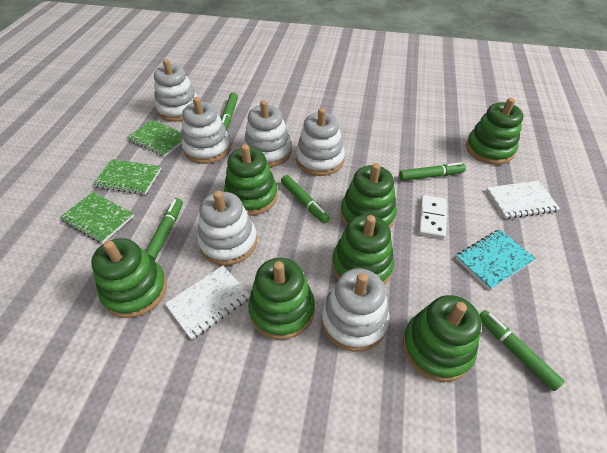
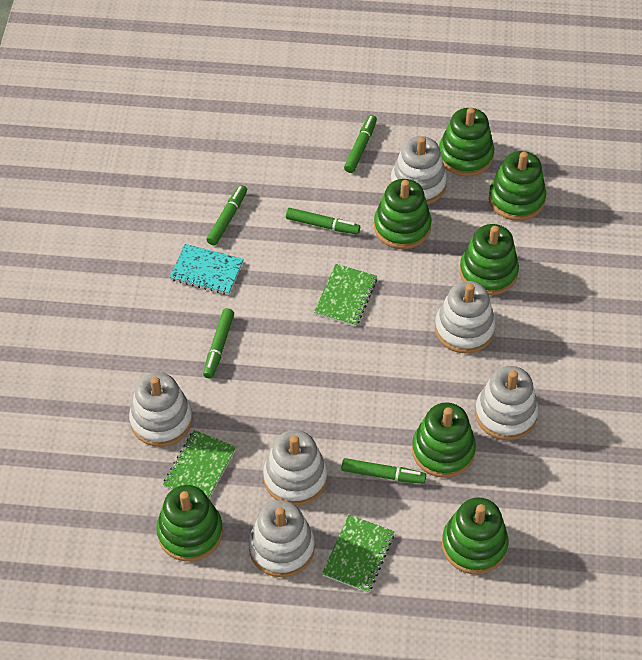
white domino: [419,195,447,239] = 1 -> none = 0
white notebook: [165,266,250,340] [486,181,560,219] = 2 -> none = 0

